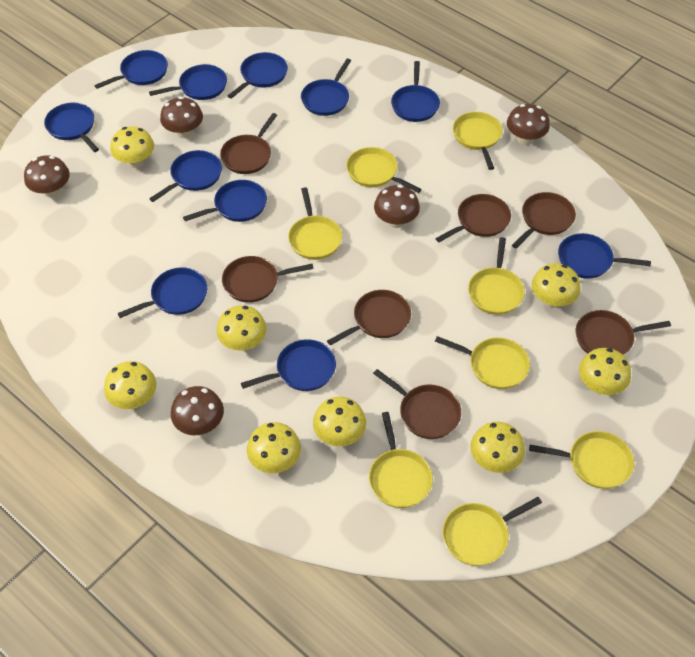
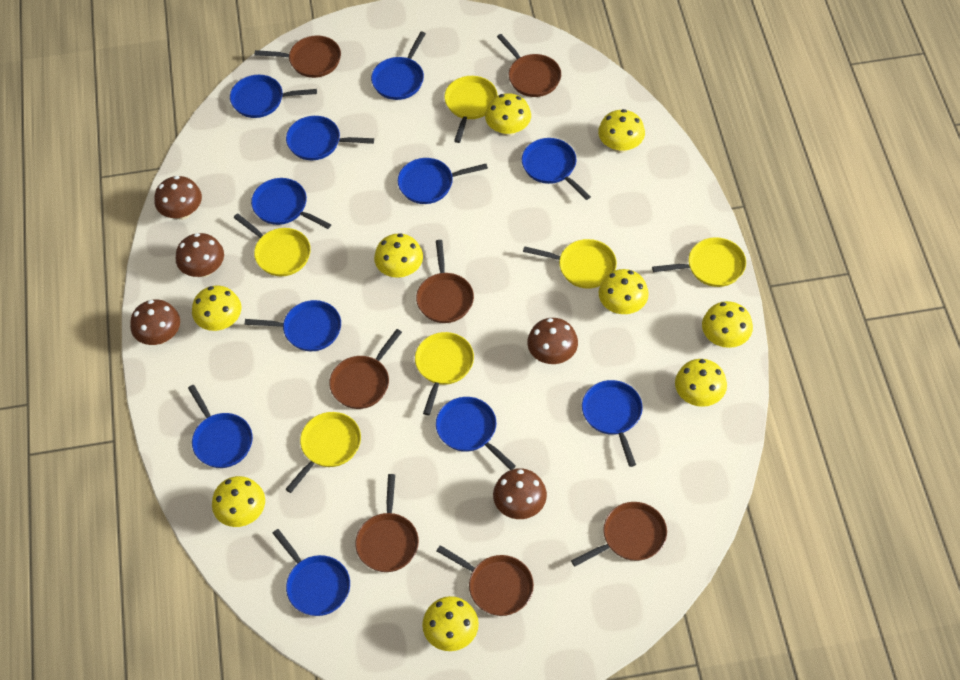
yellow mushroom: [104,361,156,409] [110,126,154,168] [216,305,267,351] [247,422,301,473] [313,397,366,446] [471,422,525,473] [532,263,581,308] [579,348,631,395] = 8 -> [192,285,241,331] [212,476,265,527] [374,233,423,278] [422,596,479,651] [485,93,531,137] [598,109,645,153] [598,269,649,314] [675,359,727,407] [702,301,753,348] = 9
yellow pan: [288,187,342,260] [346,147,422,193] [369,412,433,508] [435,336,530,389] [442,497,542,566] [453,112,503,170] [468,237,525,315] [529,431,634,489] = 8 -> [234,213,311,276] [285,412,361,493] [415,332,474,416] [444,76,498,143] [523,239,617,289] [652,237,746,287] = 6

